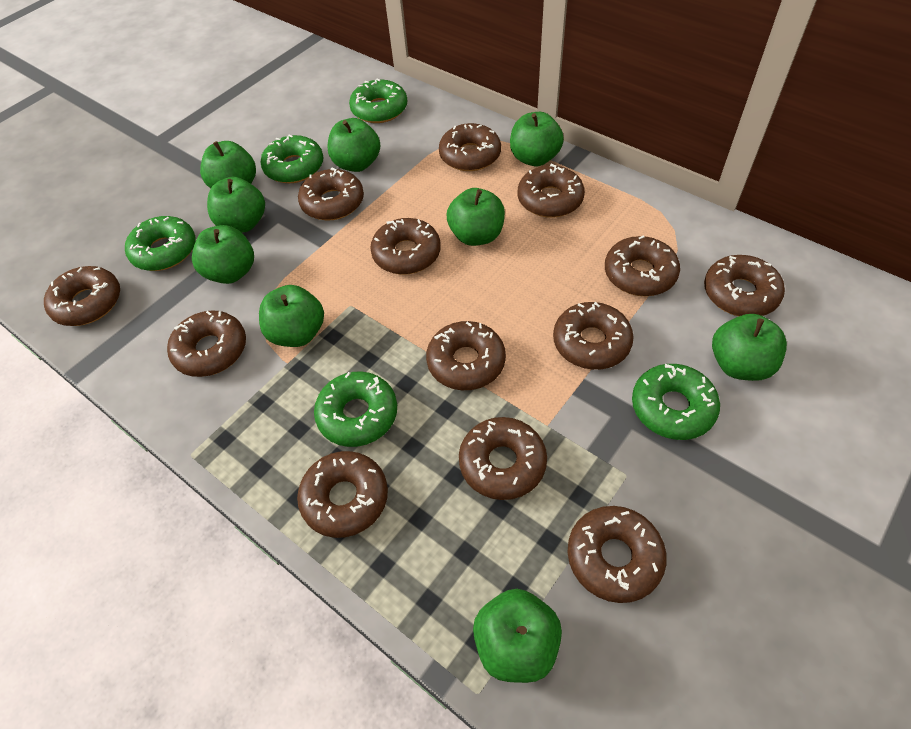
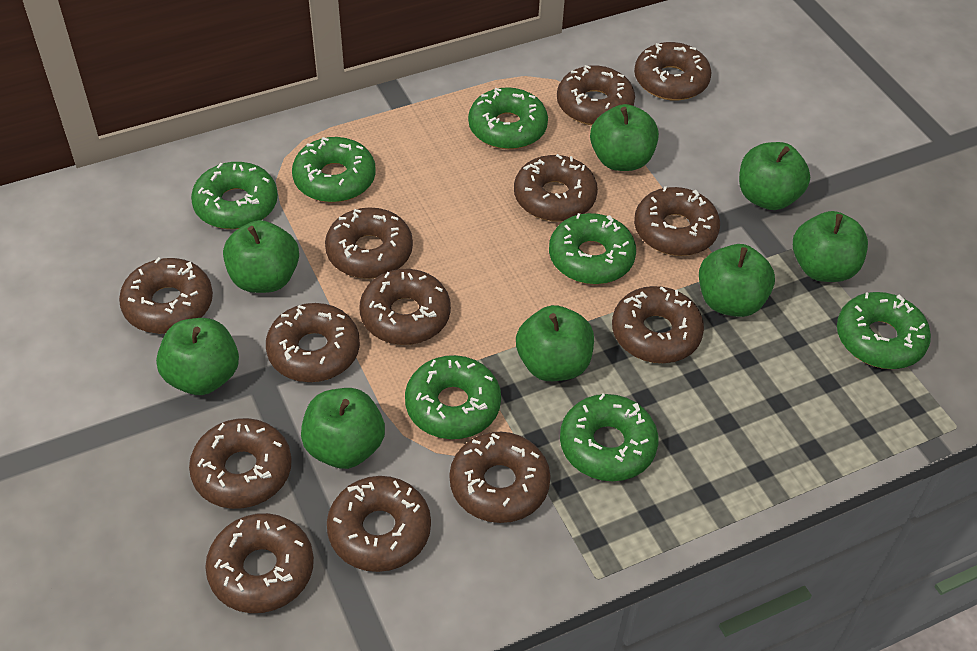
green apple: [192,225,254,284] [200,141,256,188] [207,177,265,233] [259,285,324,347] [327,118,380,172] [447,188,505,246] [473,589,562,683] [510,112,564,166] [712,314,787,381] = 9 -> [156,318,239,395] [223,220,299,293] [301,388,385,469] [516,305,594,381] [590,104,659,171] [699,244,775,317] [739,142,810,210] [793,211,868,282] = 8
green donut: [125,216,196,271] [260,134,323,183] [314,371,397,447] [349,78,407,123] [632,364,720,440] = 5 -> [191,162,278,229] [292,137,376,203] [405,355,501,439] [468,87,548,149] [549,213,636,284] [560,394,658,481] [837,292,931,369] = 7

